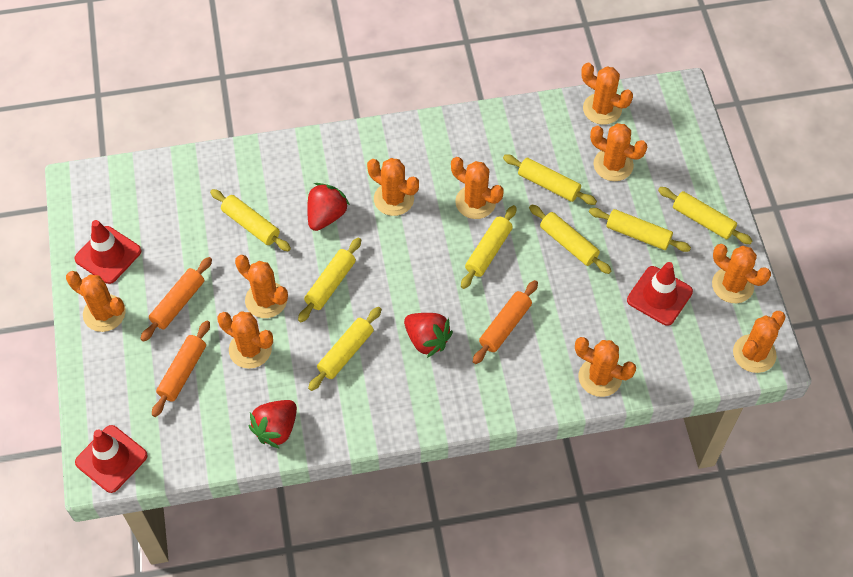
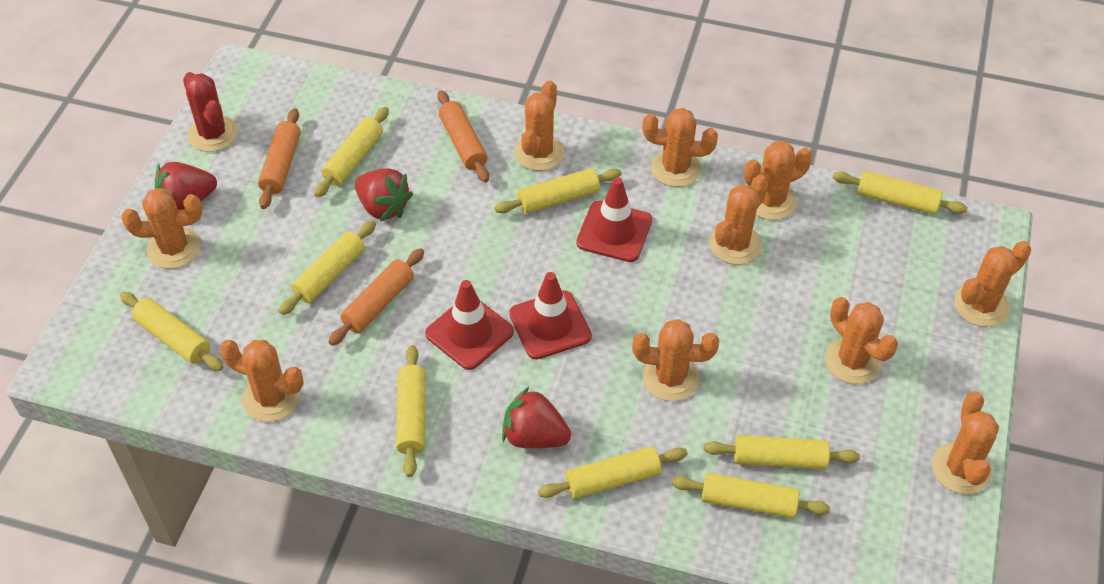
red cactus: none = 0 -> [183,72,238,152] = 1
yellow rolling pin: [210,189,291,251] [298,238,361,323] [308,307,382,391] [461,205,516,289] [503,155,597,205] [529,205,611,274] [589,208,691,252] [658,187,752,244] = 8 -> [120,292,223,371] [279,221,376,315] [314,107,389,197] [396,345,426,477] [495,168,622,214] [538,447,687,499] [672,473,830,518] [704,435,860,470] [833,171,968,215] = 9

